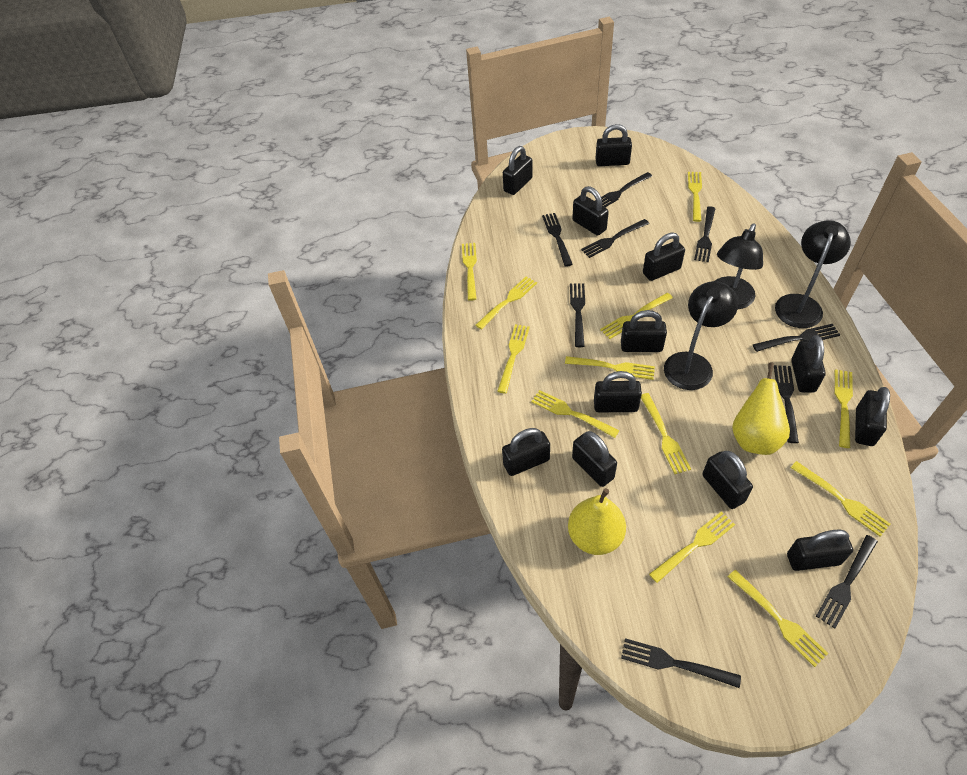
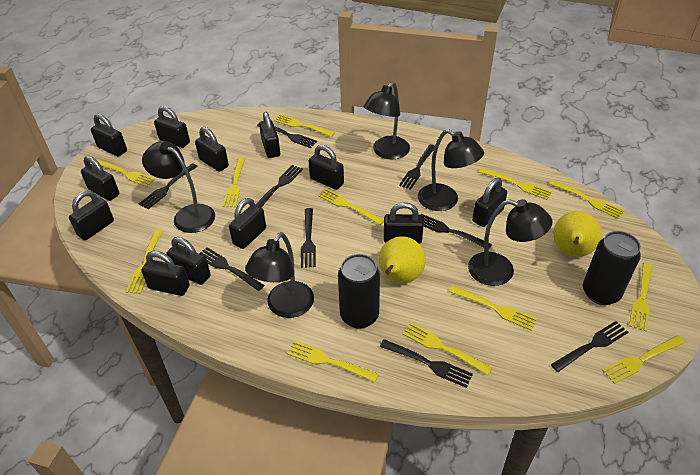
black can: none = 0 -> [338,254,380,329] [583,231,641,305] = 2
black lamp: [664,281,738,390] [715,223,763,309] [775,220,851,328] = 3 -> [142,141,215,233] [245,232,314,318] [364,82,410,159] [418,129,484,211] [468,199,552,286] = 5

